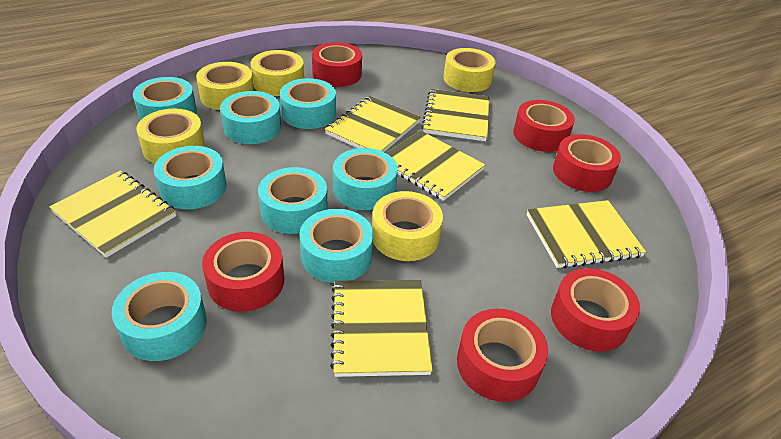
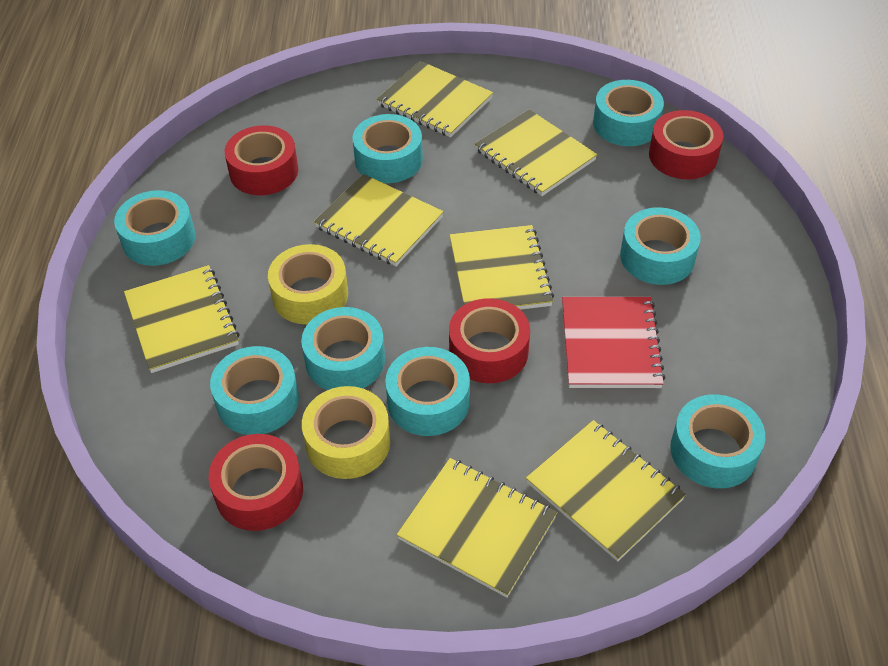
red notebook: none = 0 -> [562,297,665,388] = 1
red tape: [202,232,284,312] [312,42,362,87] [457,309,548,402] [513,100,575,152] [551,268,640,352] [553,134,621,192] = 6 -> [209,434,303,531] [225,125,298,195] [449,298,530,383] [649,110,723,179] = 4
yellow notebook: [49,170,176,258] [325,96,421,152] [330,280,433,377] [386,130,485,201] [422,89,490,141] [527,200,646,268] = 6 -> [124,265,240,373] [314,174,444,266] [376,61,493,137] [397,458,557,598] [449,225,554,310] [475,109,597,196] [526,420,686,562] = 7
yellow tape: [136,108,205,164] [196,62,254,110] [251,50,304,96] [372,191,443,261] [443,48,495,92] = 5 -> [268,244,348,324] [302,386,390,479] = 2

